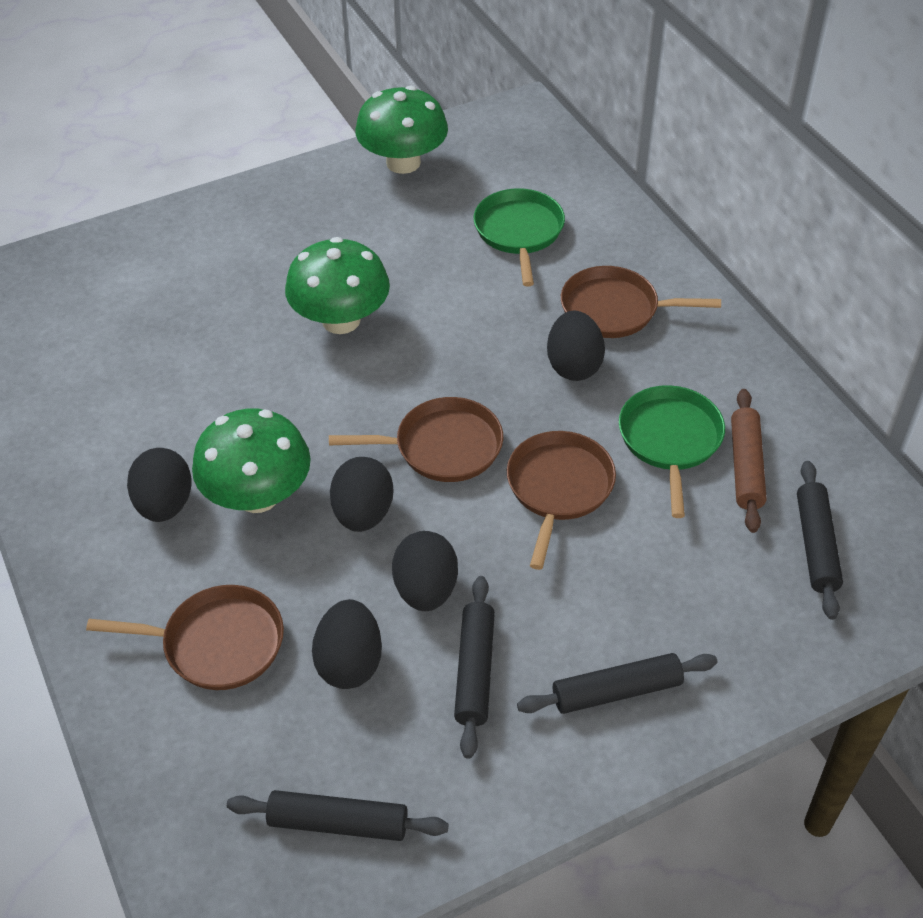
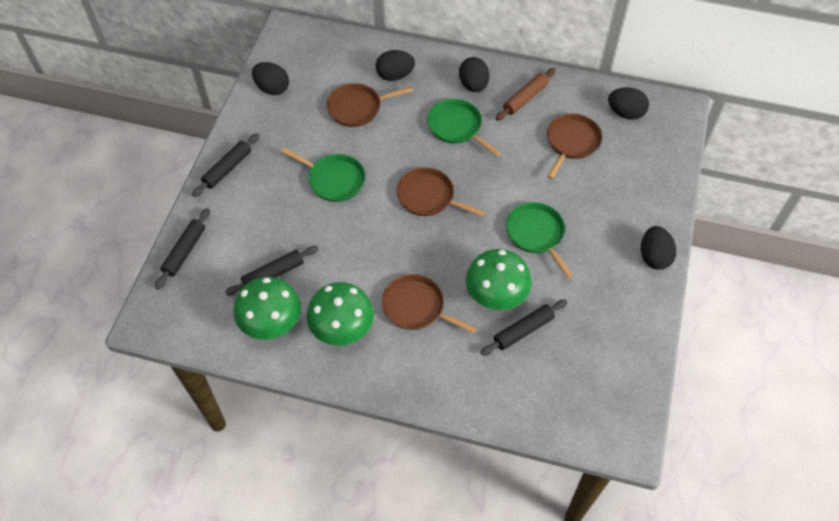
green pan: [473,188,565,287] [619,385,725,518] = 2 -> [281,147,365,202] [427,99,500,156] [506,202,573,278] = 3

